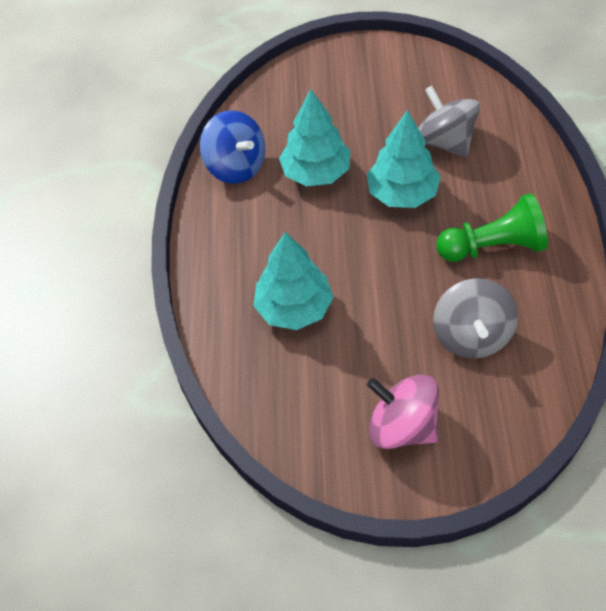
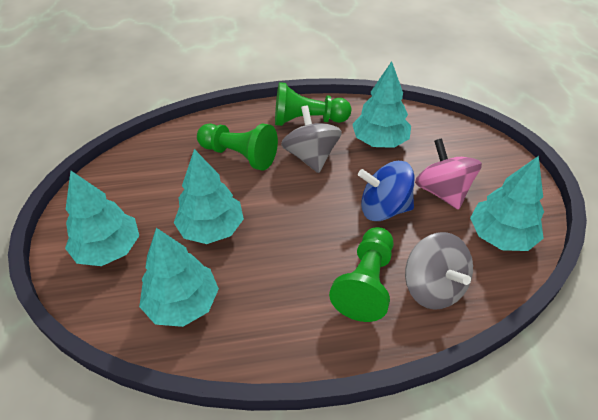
green pawn: [436,193,548,262] = 1 -> [197,124,278,170] [275,82,351,126] [329,227,394,322] = 3
turquoise tree: [253,232,333,330] [279,89,351,186] [367,110,441,208] = 3 -> [65,171,139,266] [139,228,219,327] [174,149,244,244] [352,61,411,148] [470,156,544,251] = 5

